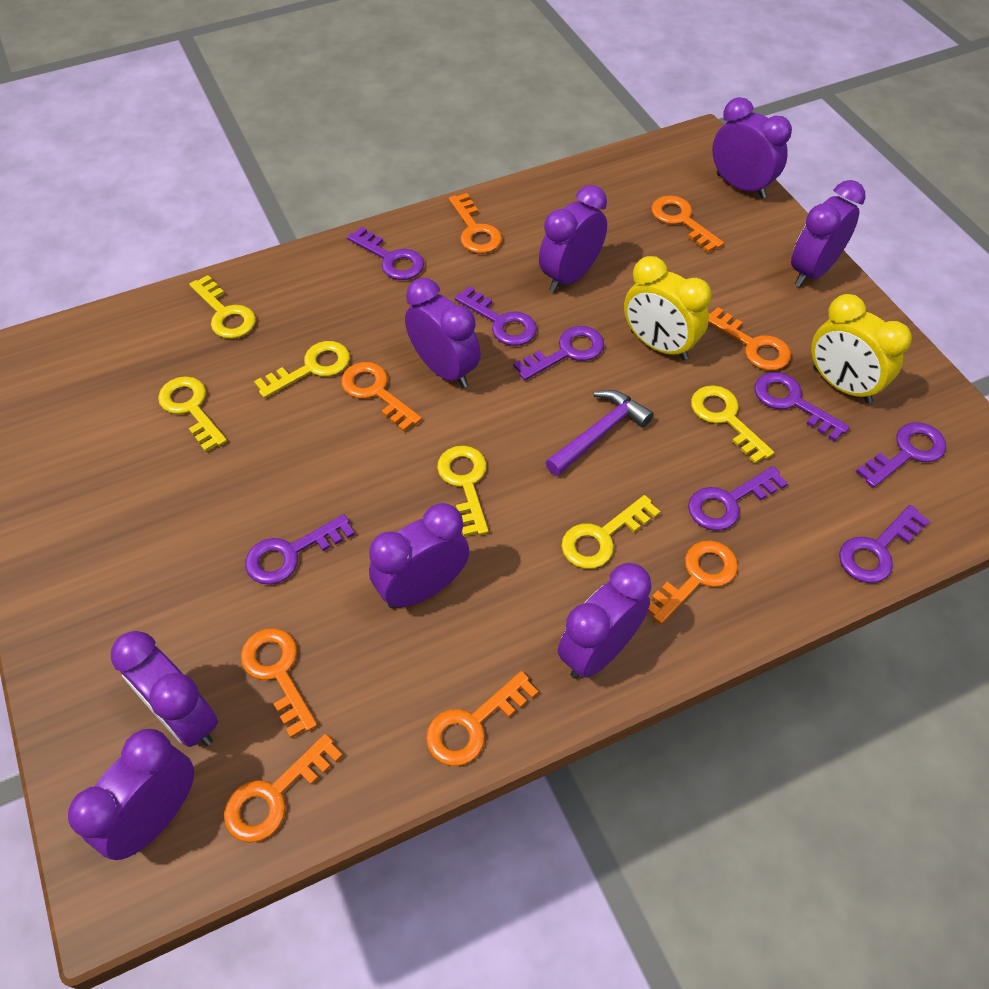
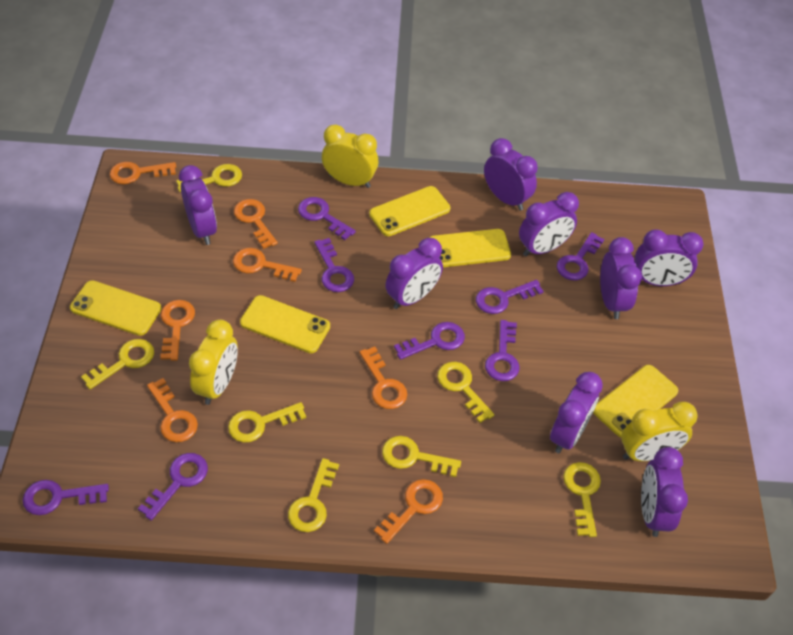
orange key: [223,734,343,843] [241,628,317,738] [341,362,422,432] [426,671,538,766] [449,193,502,254] [648,540,738,624] [651,195,724,253] [708,307,791,371] = 8 -> [110,162,176,185] [147,378,198,442] [160,300,195,361] [233,248,302,282] [234,199,278,249] [359,347,408,409] [374,479,443,544] = 7
purple hammer: [545,390,654,476] = 1 -> none = 0
yellow clock: [624,256,712,360] [811,294,912,403] = 2 -> [189,319,238,405] [322,125,378,188] [621,402,698,461] = 3
yellow key: [158,376,227,452] [189,275,256,339] [254,341,350,398] [437,445,489,536] [561,495,660,569] [691,385,774,464] = 6 -> [81,339,154,390] [176,164,242,192] [228,402,306,443] [288,458,339,532] [382,436,461,477] [437,362,494,423] [563,462,601,537] = 7
yellow phone: none = 0 -> [70,280,161,336] [240,295,330,353] [369,186,450,236] [429,229,511,267] [593,365,678,437] = 5

